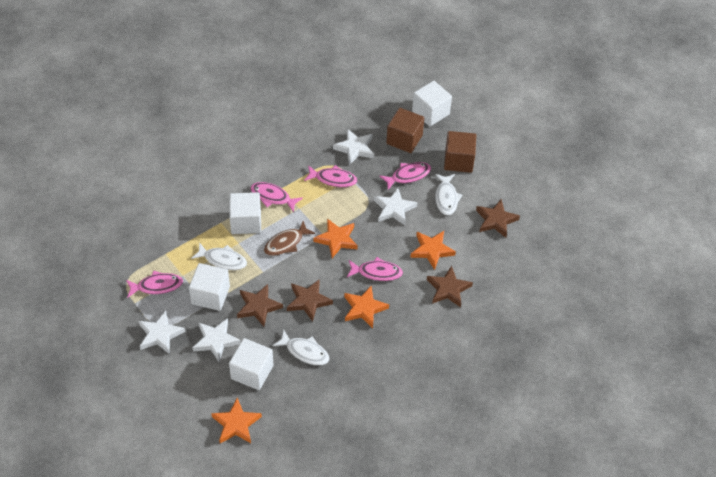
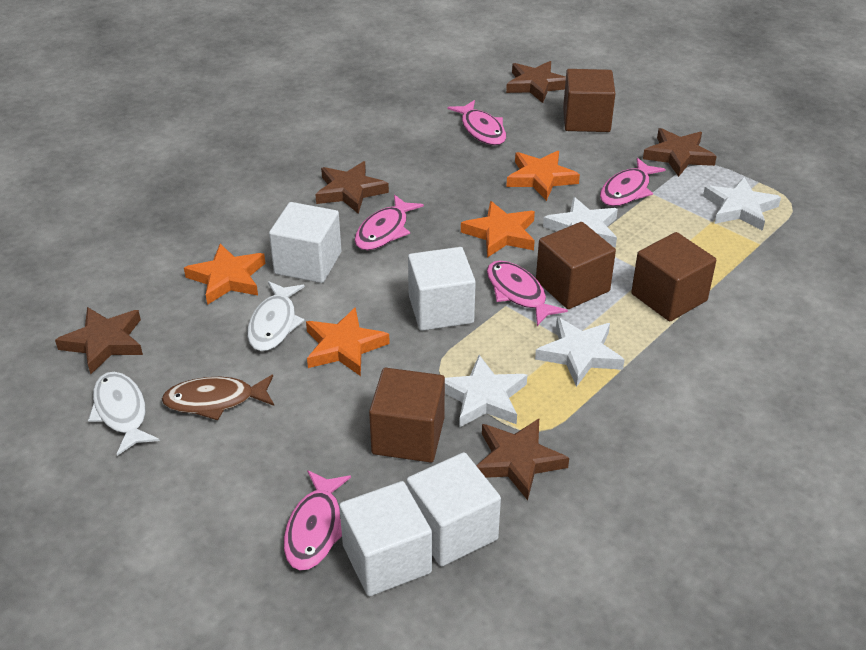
brown cube: [386,108,424,153] [444,131,476,173] = 2 -> [369,368,445,463] [536,222,616,309] [563,69,616,132] [631,232,716,321] = 4
brown star: [237,284,283,326] [287,279,333,322] [427,266,473,307] [476,199,520,238] = 4 -> [55,307,143,374] [315,161,389,214] [476,419,569,500] [506,61,566,103] [643,128,717,177] = 5
white fish: [191,242,247,270] [273,330,330,365] [435,174,462,216] = 3 -> [88,372,160,456] [247,281,305,351] = 2

